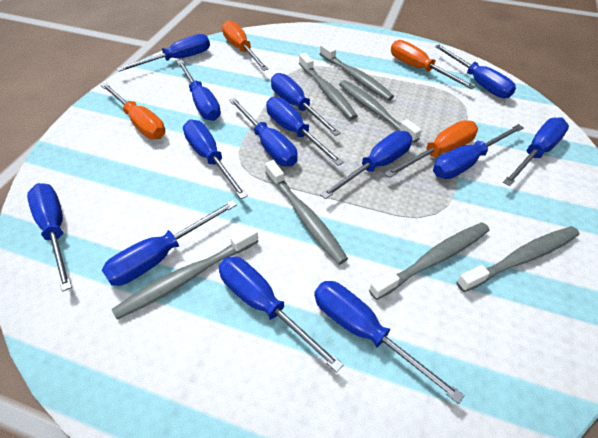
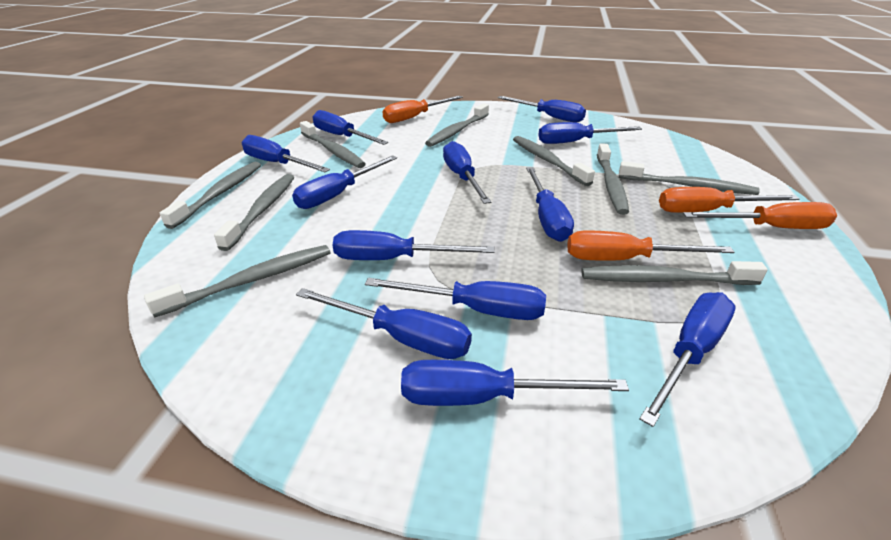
blue screwdriver: [27,183,72,292] [102,200,237,286] [116,34,210,72] [177,60,221,121] [183,120,248,199] [219,256,344,372] [229,98,298,166] [266,97,344,166] [271,73,341,136] [314,281,464,404] [320,131,412,199] [433,124,524,179] [435,45,516,98] [503,117,569,186] = 14 -> [242,135,330,172] [292,155,397,209] [296,288,472,359] [312,110,388,145] [333,230,495,260] [365,278,546,320] [401,360,629,406] [443,141,491,204] [498,96,586,123] [526,167,574,242] [538,122,642,144] [639,292,736,427] = 12
grey toothbrush: [112,226,259,320] [265,160,348,265] [299,53,357,120] [320,43,394,101] [339,80,422,143] [369,222,490,300] [456,226,579,292] = 7 -> [144,245,331,318] [160,162,261,229] [214,174,294,251] [300,121,366,168] [425,103,489,147] [513,136,595,186] [581,261,768,285] [597,144,629,215] [619,161,760,195] = 9

